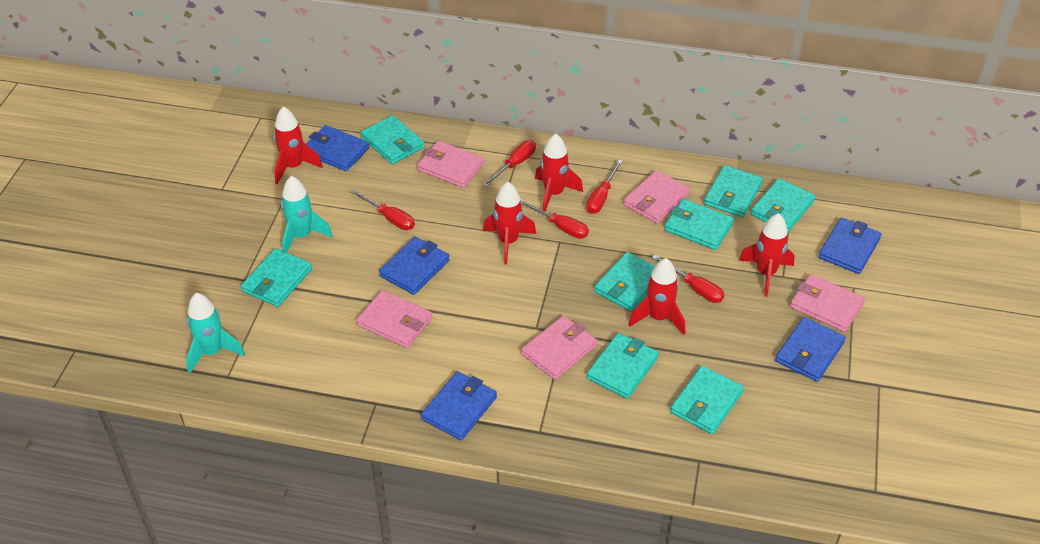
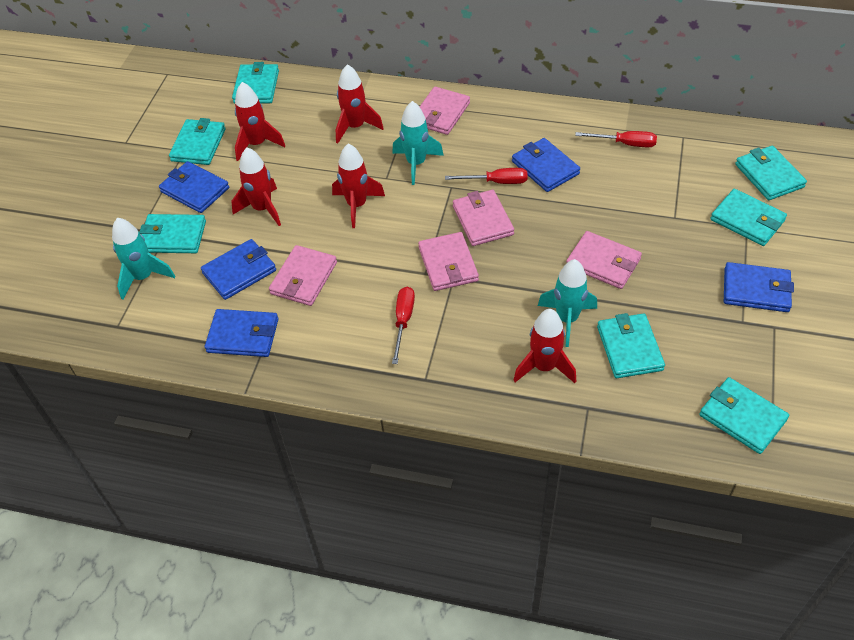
red screwdriver: [350,189,415,230] [482,140,536,187] [520,199,589,239] [586,159,623,214] [652,255,724,303] = 5 -> [392,287,415,364] [445,168,528,184] [575,131,657,147] = 3
turquoise rocket: [186,293,245,374] [281,176,332,253] = 2 -> [112,218,175,300] [392,101,444,185] [538,259,597,347] = 3
turquoise wallet: [241,248,312,307] [361,115,424,164] [587,333,659,399] [594,252,655,311] [664,199,734,250] [670,366,744,434] [704,165,763,217] [751,178,815,232] = 8 -> [139,214,206,253] [169,118,226,165] [232,62,279,103] [597,313,665,378] [700,377,789,454] [710,189,787,246] [735,146,807,200] = 7

